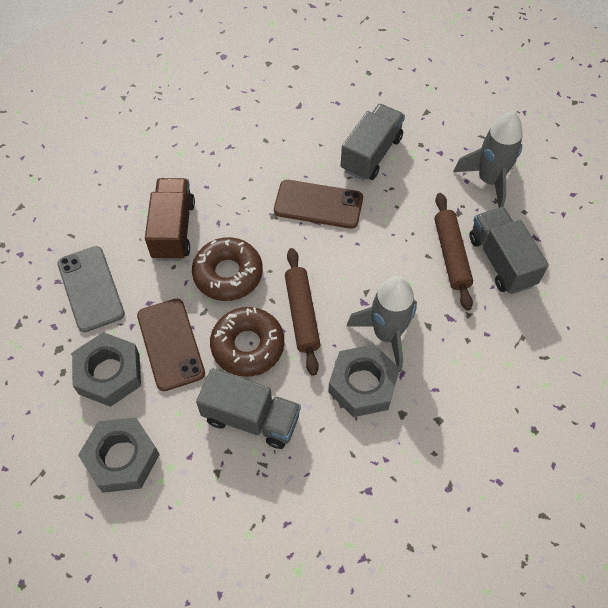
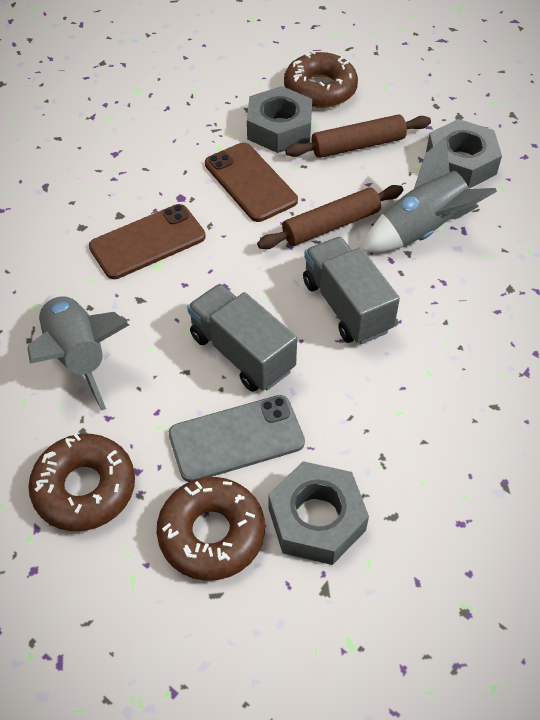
brown donut: [192,237,263,301] [210,307,284,377] = 2 -> [28,434,135,531] [157,477,265,581] [284,51,358,108] = 3
brown truck: [145,178,195,261] = 1 -> none = 0
grey truck: [196,369,301,449] [341,104,405,181] [469,207,549,294] = 3 -> [187,284,297,392] [303,237,400,344] = 2

